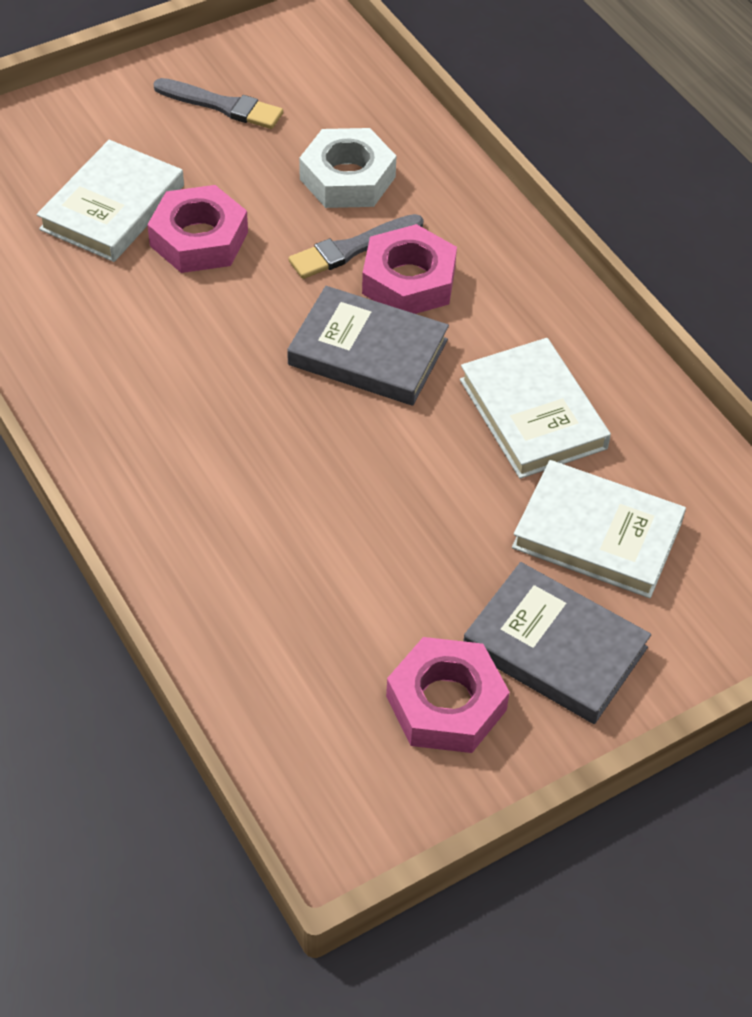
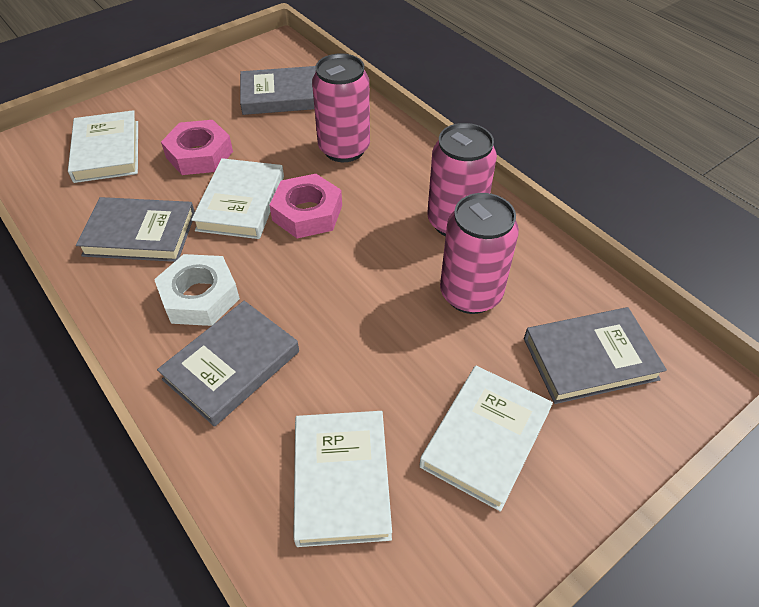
grey book: [287,286,449,406] [464,562,651,724] = 2 -> [76,197,195,262] [157,301,299,427] [240,66,316,115] [524,307,667,404] = 4
grey brush: [153,78,283,129] [289,214,424,279] = 2 -> none = 0
pink can: none = 0 -> [312,53,370,162] [428,123,497,236] [440,193,519,314] = 3
pink nut: [147,185,248,273] [362,224,457,314] [386,637,510,753] = 3 -> [161,120,233,175] [269,174,342,238] = 2
white book: [37,140,184,262] [460,338,611,479] [512,460,686,598] = 3 -> [68,110,138,183] [191,158,284,239] [293,411,392,547] [419,366,553,512] = 4

